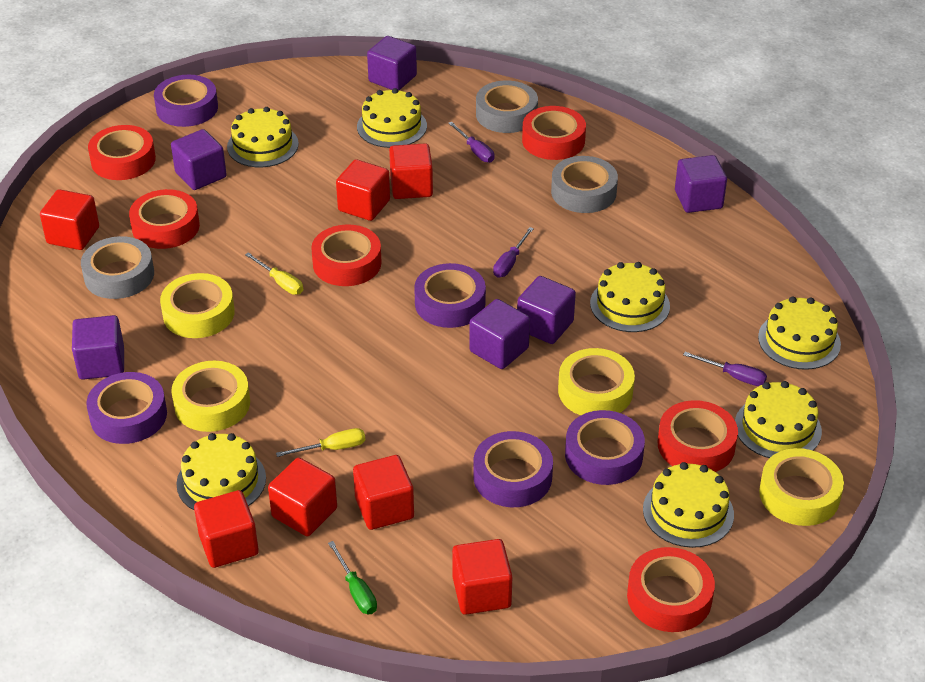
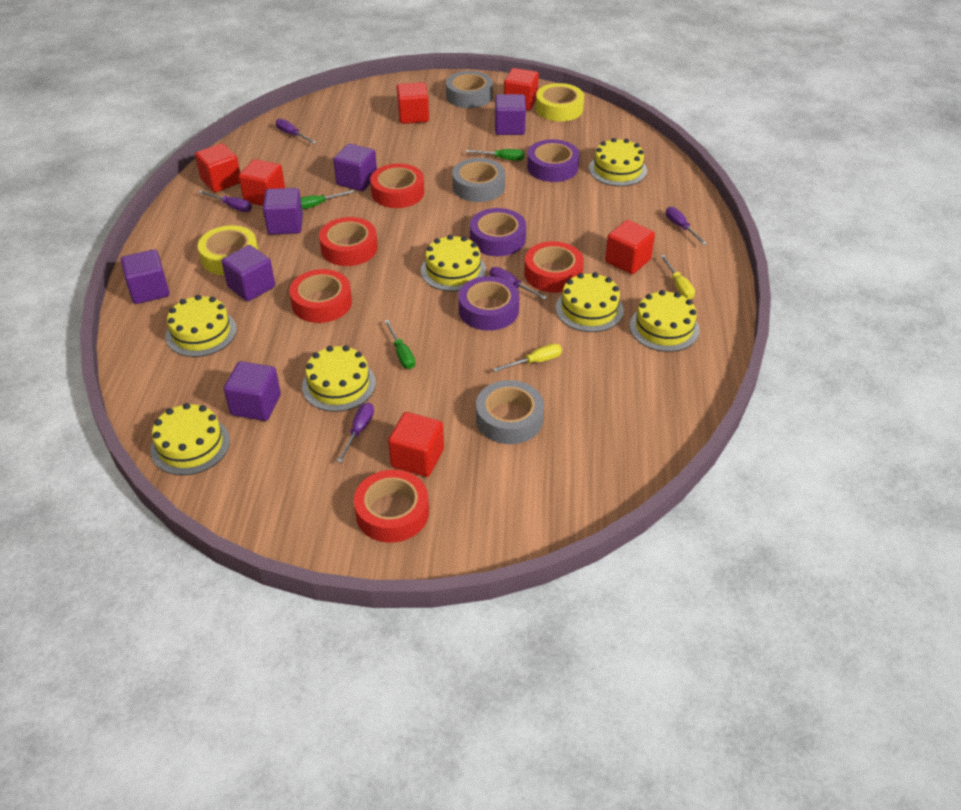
green screwdriver: [328,541,377,614] = 1 -> [301,190,354,210] [385,320,415,369] [466,149,525,161] = 3
purple screwdriver: [448,122,494,163] [493,227,534,278] [683,352,767,386] = 3 -> [198,190,252,212] [276,119,316,144] [337,403,374,463] [490,267,547,300] [666,207,707,245] = 5
purple tape: [86,372,167,444] [154,75,218,127] [414,263,486,328] [473,431,553,507] [565,410,645,485] = 5 -> [458,276,519,331] [470,208,526,256] [527,139,579,182] = 3
red cube: [40,189,99,250] [194,490,259,568] [268,458,337,536] [336,159,390,221] [353,455,414,530] [389,143,433,199] [452,539,513,615] = 7 -> [195,143,240,192] [239,159,285,206] [388,412,444,477] [396,82,429,124] [504,68,539,110] [605,220,655,274] = 6
red tape: [88,125,156,180] [129,189,200,249] [311,224,382,286] [522,106,586,160] [627,547,715,632] [658,400,738,472] = 6 -> [289,269,352,323] [319,217,378,266] [354,470,429,543] [370,164,424,208] [524,241,584,293] = 5
yellow tape: [160,273,235,338] [171,361,250,432] [558,348,635,415] [759,448,844,526] = 4 -> [198,225,258,275] [536,83,584,121] = 2

